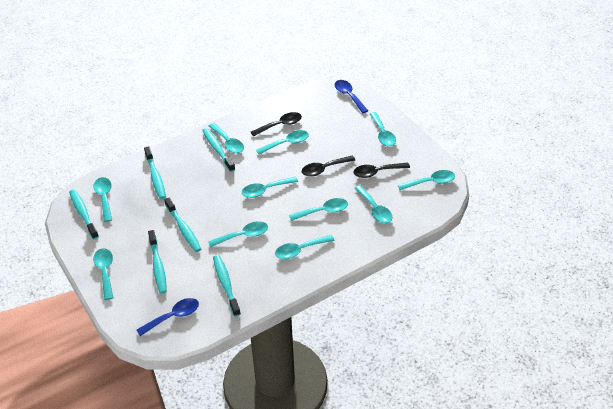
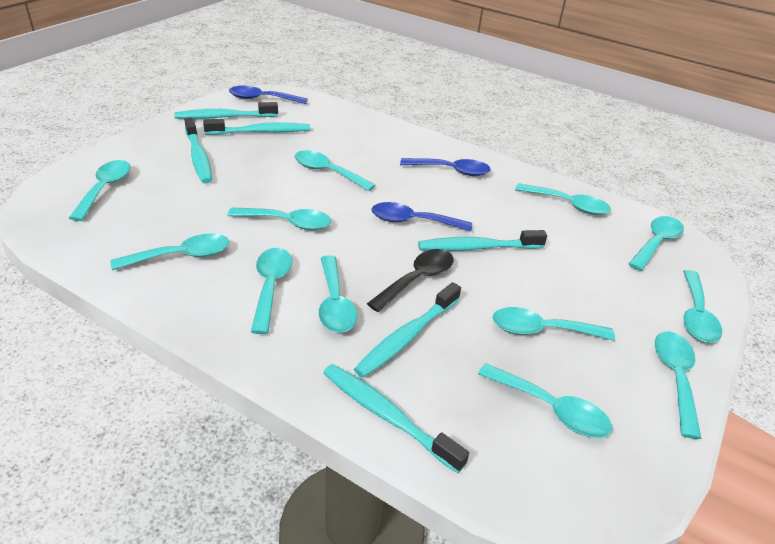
black spoon: [251,112,302,137] [302,155,355,177] [353,163,410,178] = 3 -> [367,249,454,312] = 1
blue spoon: [137,298,199,336] [335,80,368,113] = 2 -> [229,86,308,104] [371,202,472,231] [400,158,491,176] = 3
turquoise spoon: [93,177,112,222] [93,248,113,300] [208,221,268,248] [209,123,244,153] [242,177,298,198] [256,130,309,155] [275,235,335,259] [289,198,348,221] [354,185,392,223] [370,112,396,146] [398,170,455,190] = 11 -> [69,160,130,221] [110,233,229,270] [227,207,331,230] [251,248,292,334] [295,150,375,191] [319,255,357,333] [478,363,612,438] [493,307,615,340] [515,183,611,215] [629,216,684,271] [655,332,701,439] [683,270,722,343] = 12

